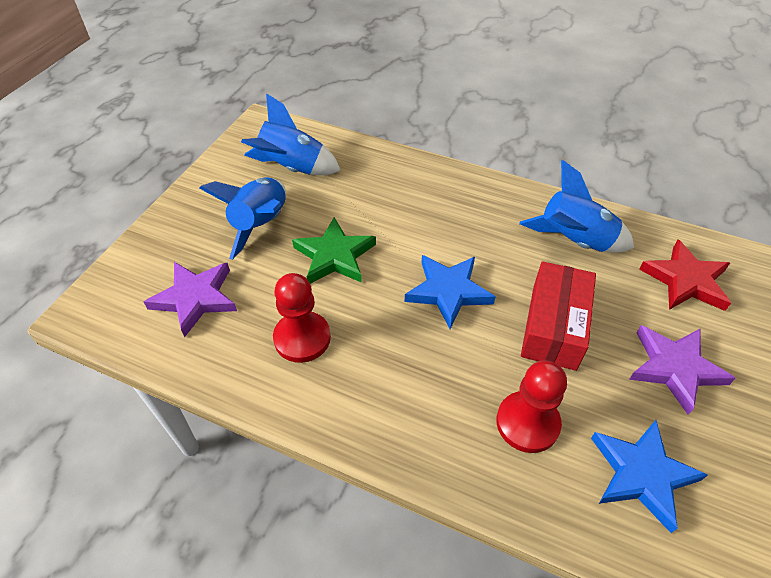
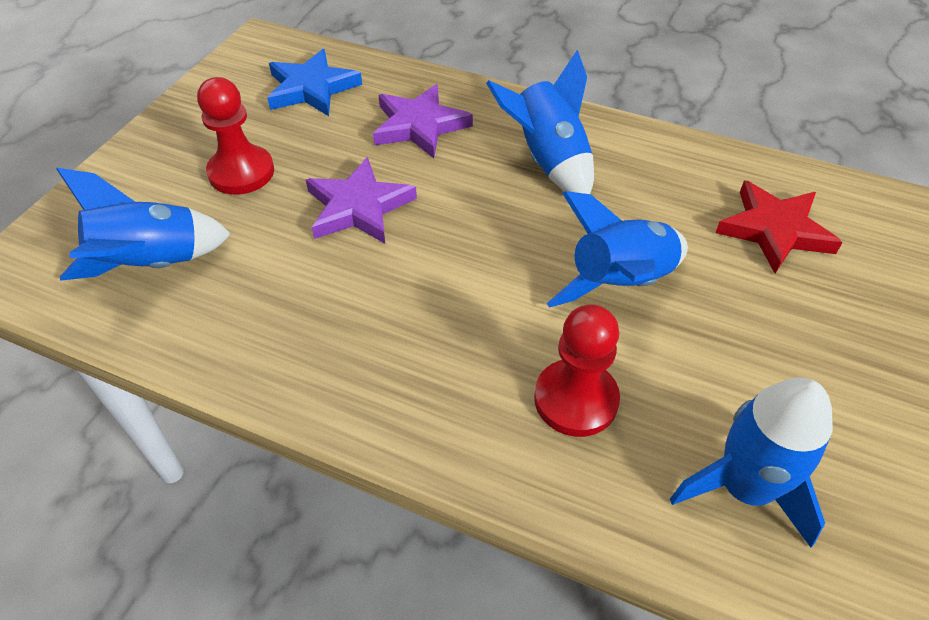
blue rocket: [199,177,286,260] [241,93,341,175] [519,160,634,253] = 3 -> [56,168,231,281] [486,50,594,194] [546,191,688,308] [670,378,833,548] = 4
blue star: [405,255,496,329] [591,420,708,533] = 2 -> [267,49,362,116] = 1
green star: [292,217,376,284] = 1 -> none = 0
red box: [521,261,596,371] = 1 -> none = 0

